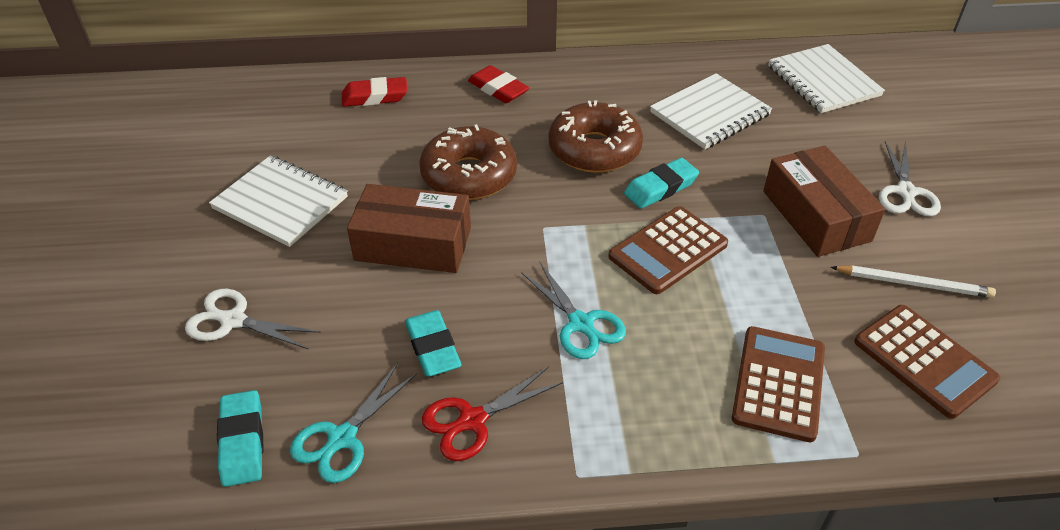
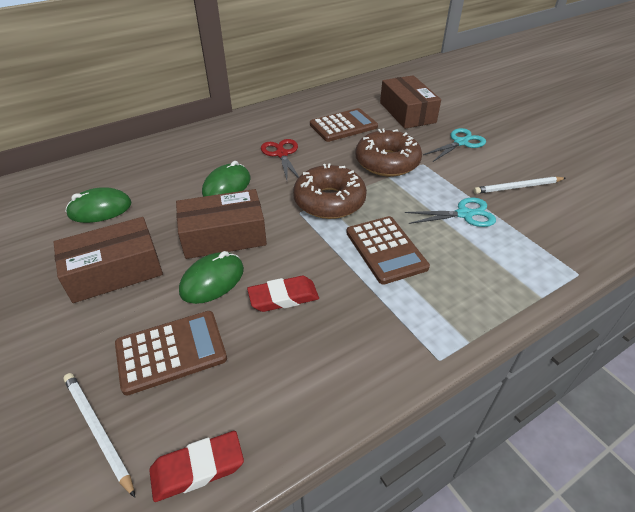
brown box: [347,184,471,273] [763,146,885,257] = 2 -> [54,217,163,303] [176,189,267,259] [380,75,441,129] = 3
green mouse: none = 0 -> [65,187,131,223] [179,251,244,304] [202,161,251,197] = 3
turquoise eraser: [217,390,263,487] [405,310,461,376] [624,158,699,208] = 3 -> none = 0
white notebook: [209,155,348,247] [650,73,772,149] [768,44,885,113] = 3 -> none = 0
white pencil: [831,265,996,298] = 1 -> [63,373,135,498] [474,176,566,194] = 2
white scissors: [185,289,321,350] [879,141,941,217] = 2 -> none = 0

